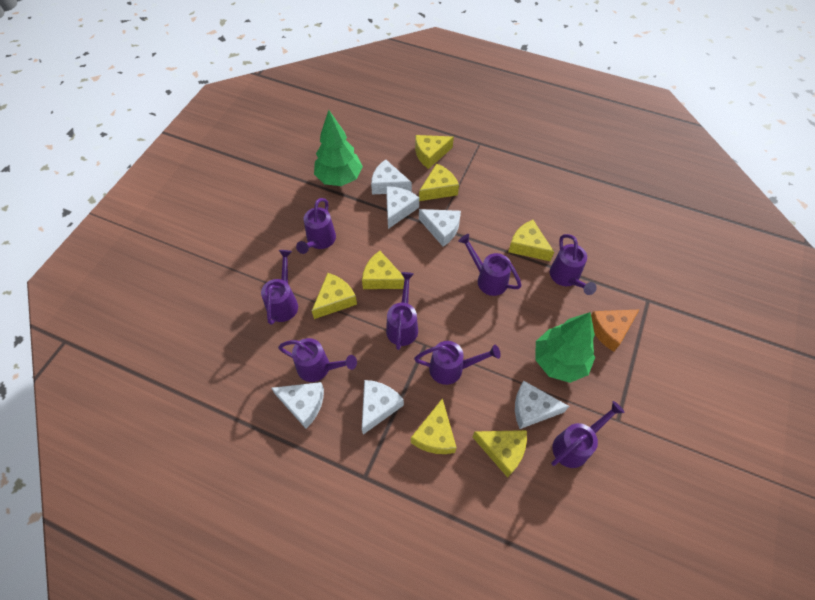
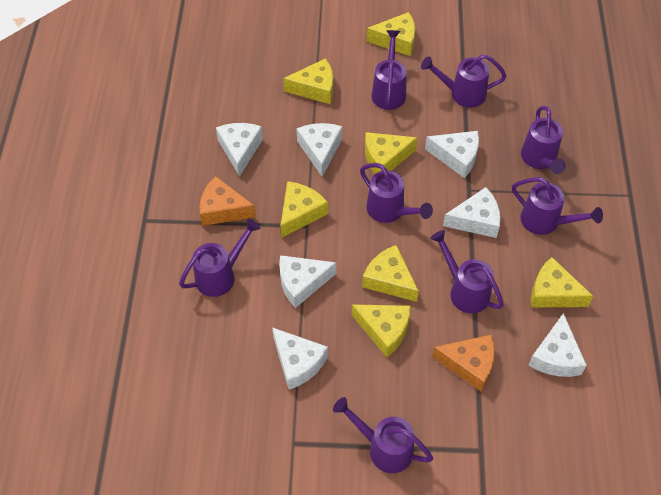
green tree: [314,110,363,186] [535,312,595,383] = 2 -> none = 0
orange cheese: [591,309,640,352] = 1 -> [199,176,256,226] [432,334,495,391] = 2
white cheese: [271,382,324,428] [362,380,404,435] [371,159,412,195] [386,187,419,229] [419,209,461,247] [515,380,569,429] = 6 -> [216,123,263,177] [272,327,328,389] [279,255,337,308] [296,123,342,177] [425,131,479,178] [443,187,501,238] [529,313,587,377] = 7

